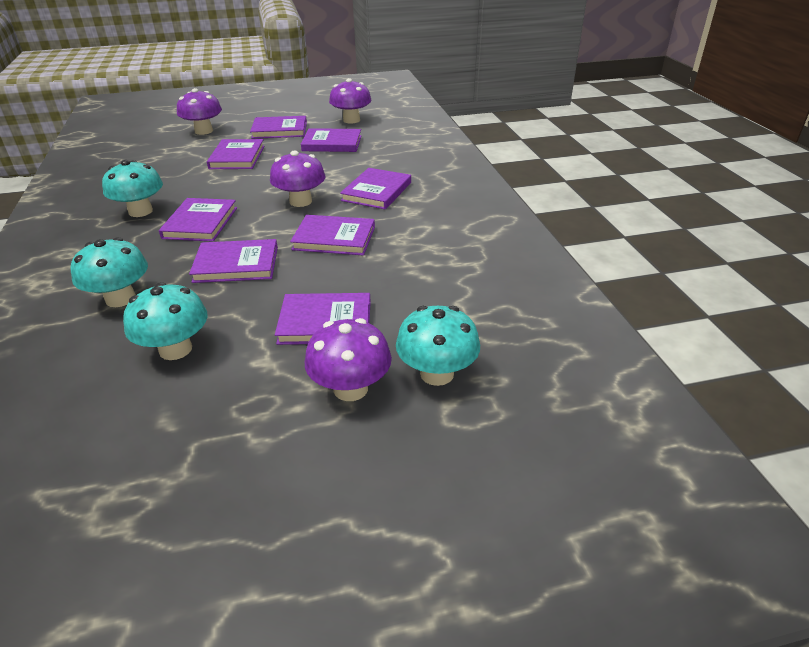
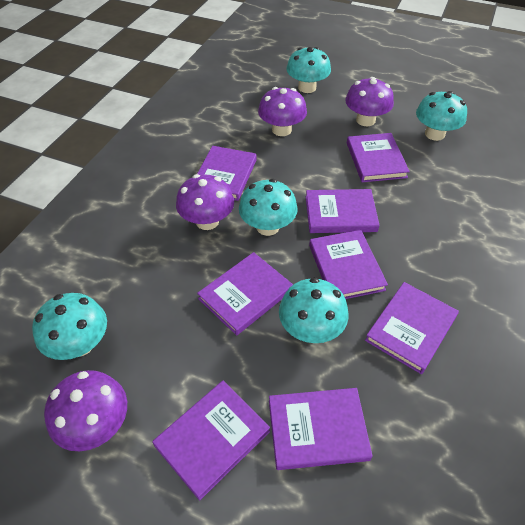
turquoise mushroom: [71,237,148,307] [102,160,163,217] [123,282,208,360] [396,306,480,386] = 4 -> [32,293,107,360] [239,179,298,236] [279,278,349,343] [286,47,331,93] [416,91,467,141] = 5

